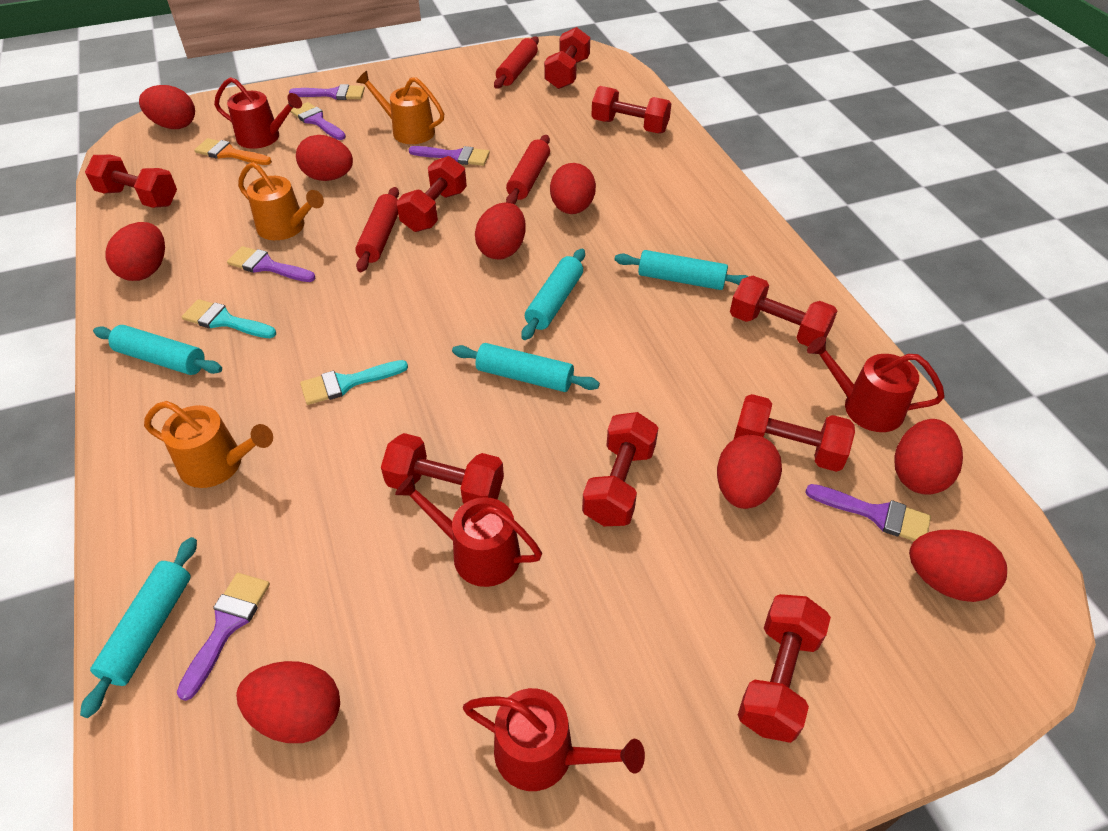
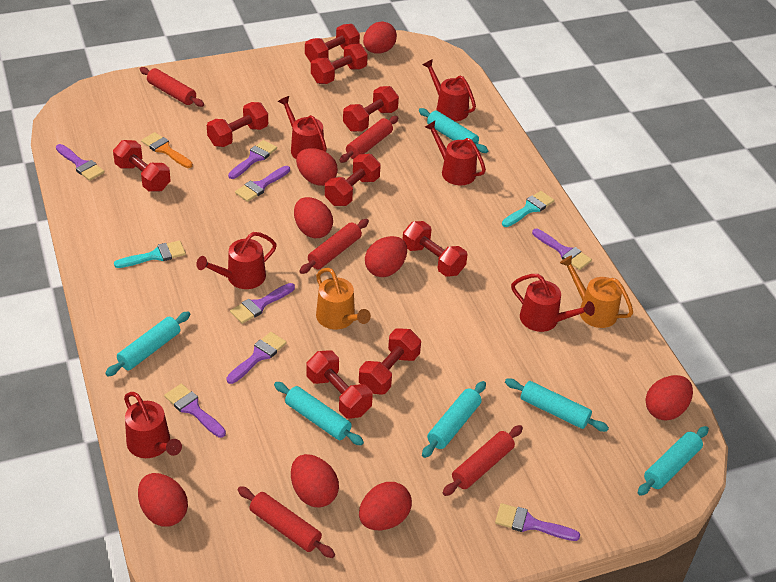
orange watering can: [144,401,273,488] [238,162,324,240] [356,71,444,144] = 3 -> [316,268,371,329] [560,255,633,328] = 2
purple brush: [177,573,270,701] [227,246,316,282] [289,84,365,100] [290,102,346,140] [408,146,490,166] [805,484,931,541] = 6 -> [56,144,105,181] [164,384,226,438] [226,332,287,384] [228,140,277,179] [230,283,295,324] [235,166,290,202] [495,503,580,541] [532,229,592,270] = 8
red egg: [106,222,165,281] [139,85,195,129] [236,661,340,743] [296,135,353,181] [475,202,526,260] [550,163,596,214] [717,434,782,509] [894,419,963,495] [909,530,1007,602] = 9 -> [138,473,188,527] [291,454,339,508] [294,197,333,239] [296,148,338,186] [359,482,412,530] [363,22,397,54] [365,236,407,277] [645,375,693,421] = 8
red rolling pin: [355,187,399,272] [494,36,539,89] [506,135,550,204] = 3 -> [140,67,204,107] [237,486,335,558] [299,219,369,274] [340,116,398,163] [443,425,523,496] = 5
red watering can: [214,77,302,149] [395,475,542,587] [463,688,645,791] [807,336,945,432] = 4 -> [124,392,182,458] [196,232,277,289] [278,96,327,159] [423,59,476,121] [425,121,486,185] [511,274,595,332] = 6
turquoise rolling pin: [80,537,197,718] [93,325,222,375] [452,343,600,392] [521,249,585,340] [615,250,749,290] = 5 -> [105,311,190,376] [274,382,364,445] [419,108,488,153] [422,381,486,458] [505,379,609,432] [638,426,709,496] = 6

